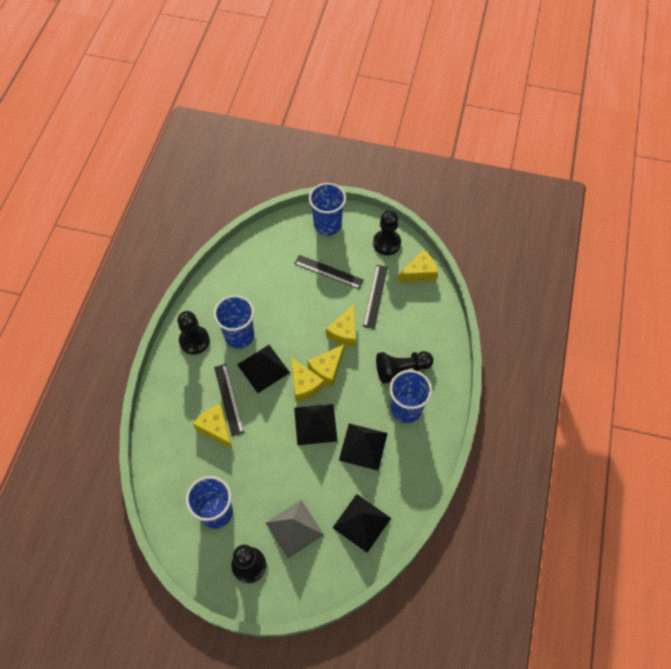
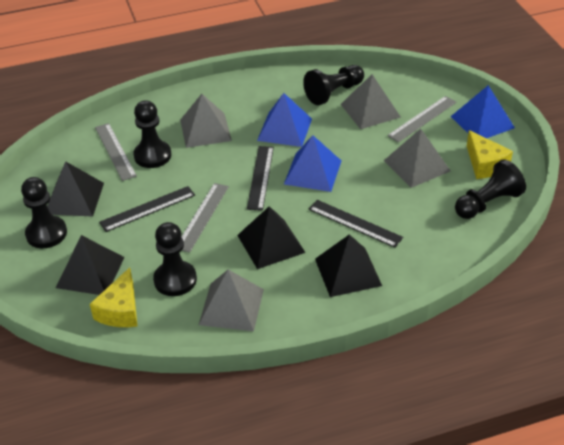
black pawn: [177,311,210,355] [231,545,266,583] [373,210,401,255] [376,351,433,384] = 4 -> [21,177,67,248] [133,100,171,168] [153,222,197,296] [303,65,364,105] [455,159,526,219] = 5
blue cup: [186,476,233,529] [214,295,254,348] [309,183,346,236] [389,370,432,423] = 4 -> none = 0
blue pyramid: none = 0 -> [257,93,312,147] [284,135,341,192] [451,85,515,138] = 3
grey pyramid: [266,500,324,558] = 1 -> [180,94,232,148] [199,270,264,331] [341,74,401,129] [384,128,451,188] = 4
grey ruler: none = 0 -> [95,123,137,181] [182,183,229,253] [387,96,457,143] = 3
yellow cheese: [193,404,232,449] [291,358,324,402] [307,344,344,386] [326,304,355,347] [398,249,438,282] = 5 -> [90,267,137,327] [467,130,513,179] = 2

